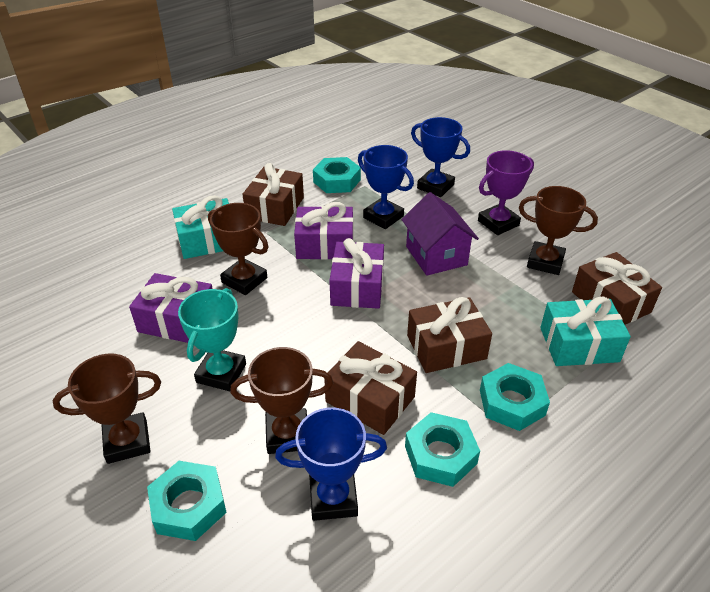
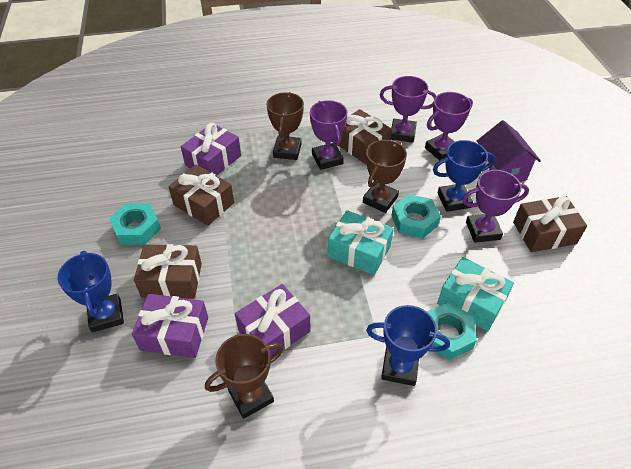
brown trophy: [53,354,161,464] [208,203,268,295] [230,347,333,454] [519,186,598,275] = 4 -> [205,334,283,419] [266,92,304,160] [363,140,407,213] = 3
purple trophy: [478,150,534,235] = 1 -> [310,100,347,170] [380,76,436,143] [425,92,473,160] [462,170,529,243] = 4
turquoise nut: [147,461,227,541] [313,157,361,193] [405,412,480,487] [480,363,550,431] = 4 -> [109,203,161,245] [391,194,441,239] [427,303,477,360] = 3
turquoise trophy: [178,288,246,391] = 1 -> none = 0

